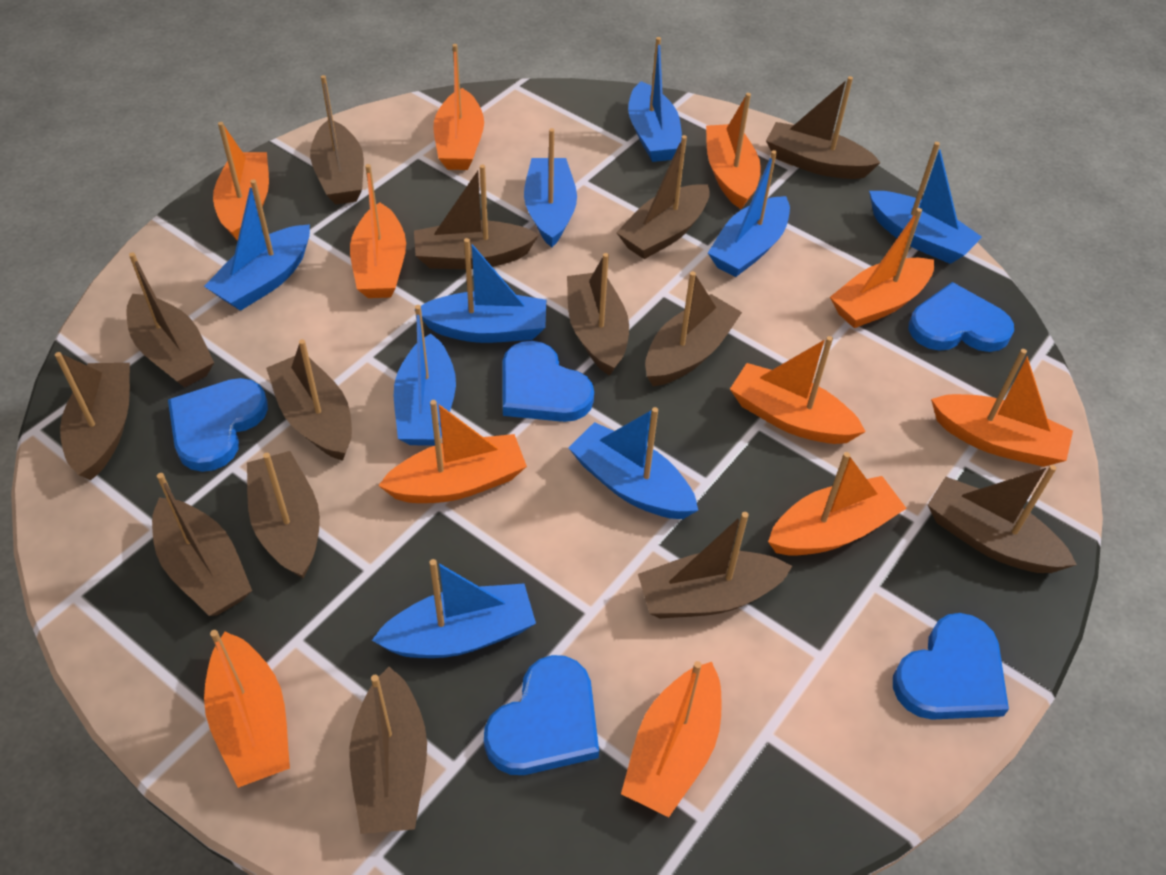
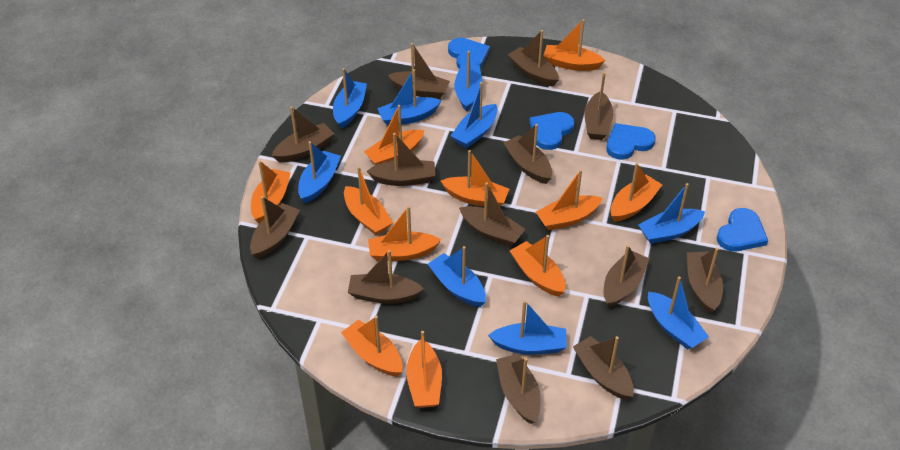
blue heart: [168,378,268,472] [484,655,599,775] [503,341,594,422] [893,613,1009,720] [908,282,1014,352] = 5 -> [448,38,490,69] [529,112,575,150] [606,123,656,160] [717,208,768,251] = 4
brown boat: [55,352,130,480] [126,252,214,387] [152,473,252,616] [247,451,320,579] [266,339,352,461] [310,75,364,205] [349,667,427,834] [414,164,539,269] [567,253,629,376] [616,135,710,259] [638,512,792,619] [645,271,742,386] [766,76,881,179] [928,465,1077,573] = 14 -> [250,196,300,259] [272,106,334,163] [348,250,424,304] [367,133,435,186] [388,43,450,99] [459,182,525,246] [496,354,541,424] [503,124,552,184] [508,30,559,86] [573,336,634,400] [584,72,614,140] [604,245,650,308] [687,248,723,313] = 13

